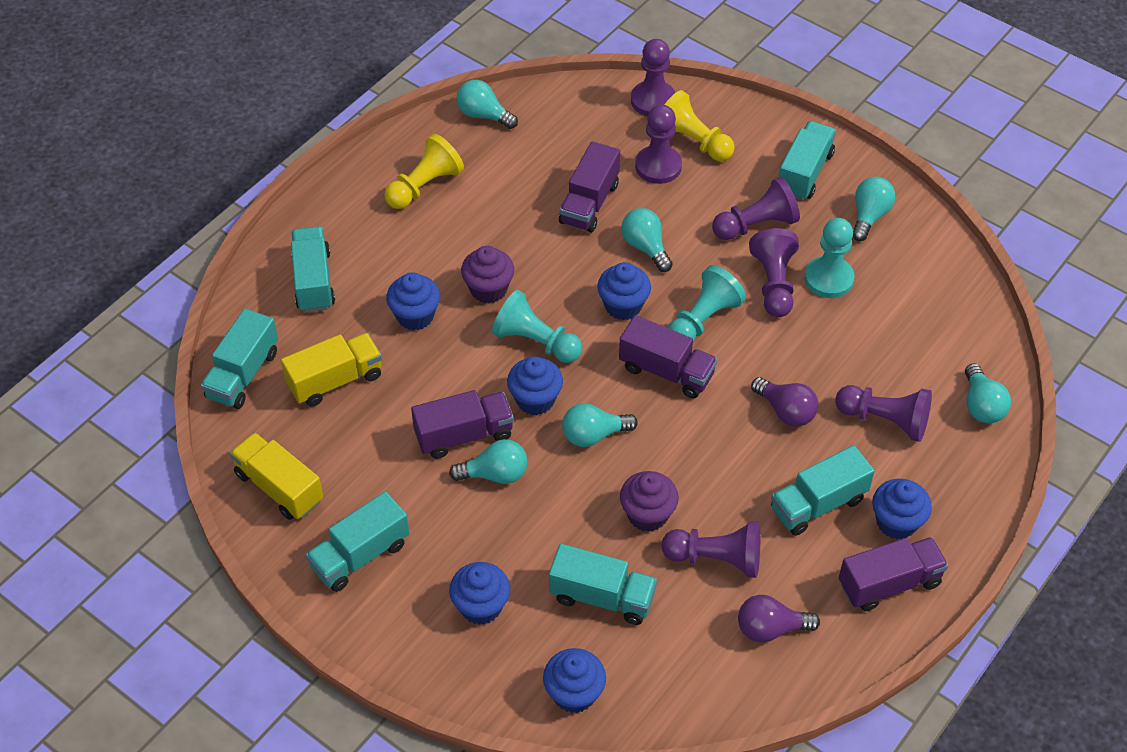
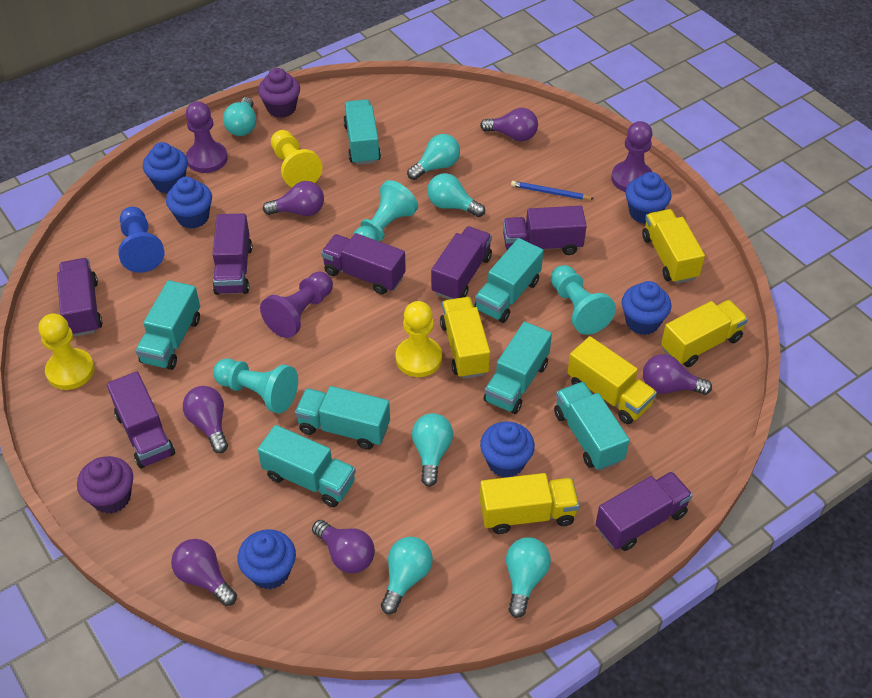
blue pawn: none = 0 -> [118,207,165,273] = 1
blue pencil: none = 0 -> [511,181,594,200] = 1
purple light bulb: [738,595,820,643] [751,377,818,427] = 2 -> [171,539,237,606] [183,386,228,453] [263,181,324,216] [312,520,375,573] [480,108,538,141] [643,354,712,395] = 6
purple pawn: [631,39,675,116] [635,105,682,184] [662,521,760,578] [712,177,800,240] [749,228,799,317] [835,385,932,442] = 6 -> [186,101,228,173] [260,271,333,338] [611,121,653,192] = 3
purple truck: [411,390,514,459] [559,141,620,233] [619,315,717,398] [839,537,948,611] = 4 -> [57,258,103,337] [107,371,175,469] [213,213,252,295] [321,233,406,295] [431,226,492,299] [503,206,587,255] [596,471,693,551] = 7
turquoise truck: [201,308,278,409] [291,226,335,313] [306,491,409,592] [549,544,657,625] [771,445,875,536] [779,121,836,200] = 6 -> [135,280,200,370] [258,425,356,507] [295,386,390,450] [343,99,381,165] [474,238,543,323] [484,321,552,414] [554,382,630,471] = 7
yellow pawn: [385,134,464,209] [664,90,735,161] = 2 -> [38,313,94,390] [271,130,323,187] [396,301,442,377] = 3
yellow truck: [230,432,323,520] [281,333,382,407] = 2 -> [440,297,490,379] [480,473,579,534] [567,336,657,424] [642,209,705,284] [661,300,748,367] = 5

